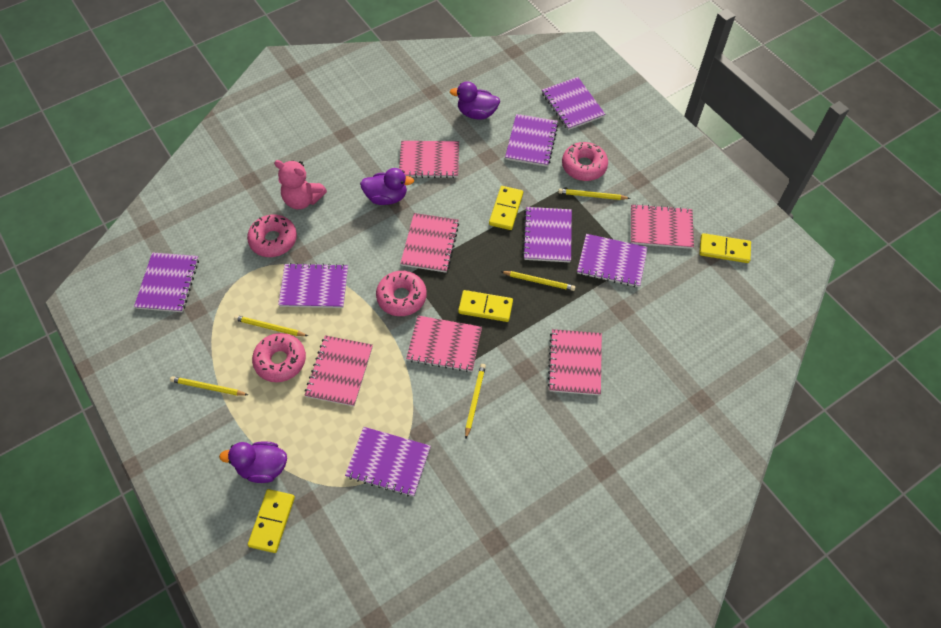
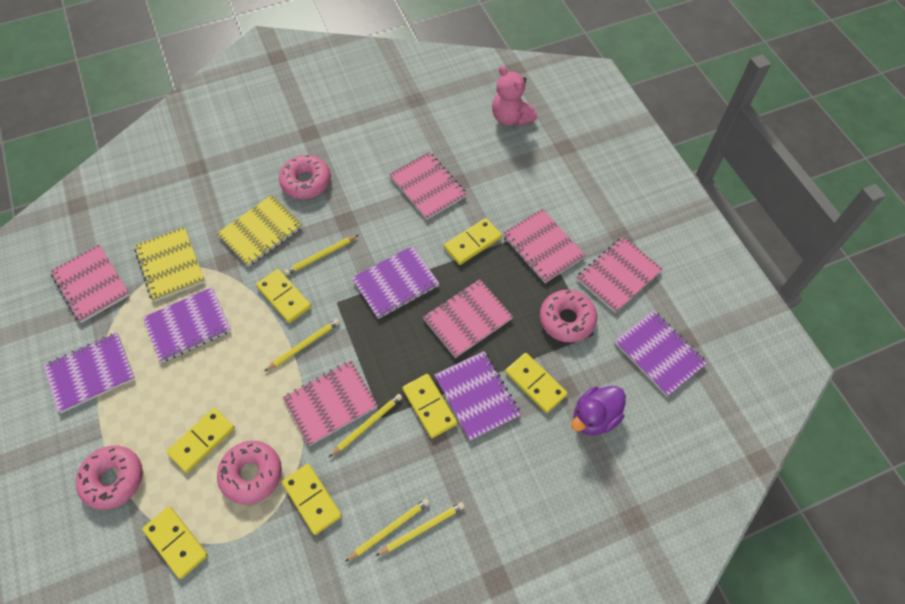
purple duck: [219,441,287,483] [360,168,414,205] [450,82,500,120] = 3 -> [571,386,626,435] = 1
purple notebook: [134,252,199,312] [278,263,348,308] [345,427,431,497] [505,114,559,167] [522,207,572,262] [542,77,605,130] [577,234,648,287] = 7 -> [43,333,135,413] [143,287,231,363] [352,246,440,319] [435,351,521,441] [614,310,707,396] = 5
yellow domino: [248,489,295,553] [458,290,513,322] [489,186,523,230] [699,233,751,263] = 4 -> [142,507,208,579] [166,408,235,473] [256,269,311,323] [282,464,342,535] [402,374,457,438] [444,218,502,265] [505,353,568,413] = 7
yellow notebook: none = 0 -> [134,227,205,302] [217,195,303,267] = 2

